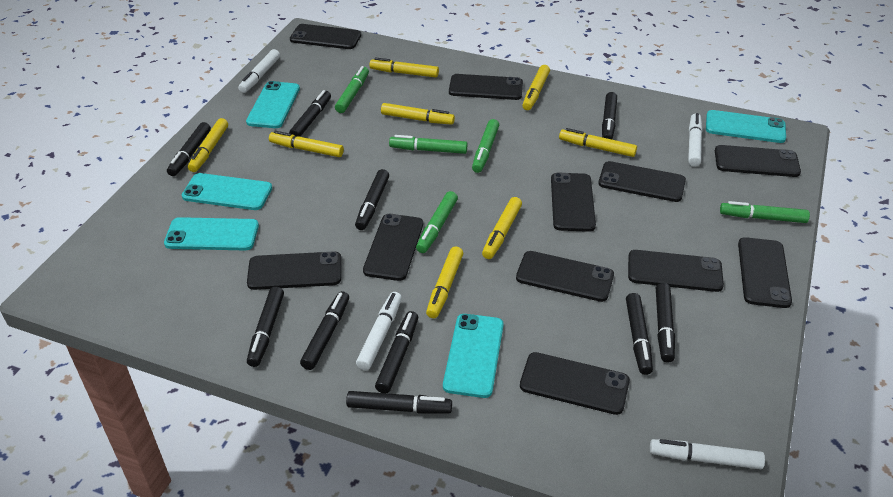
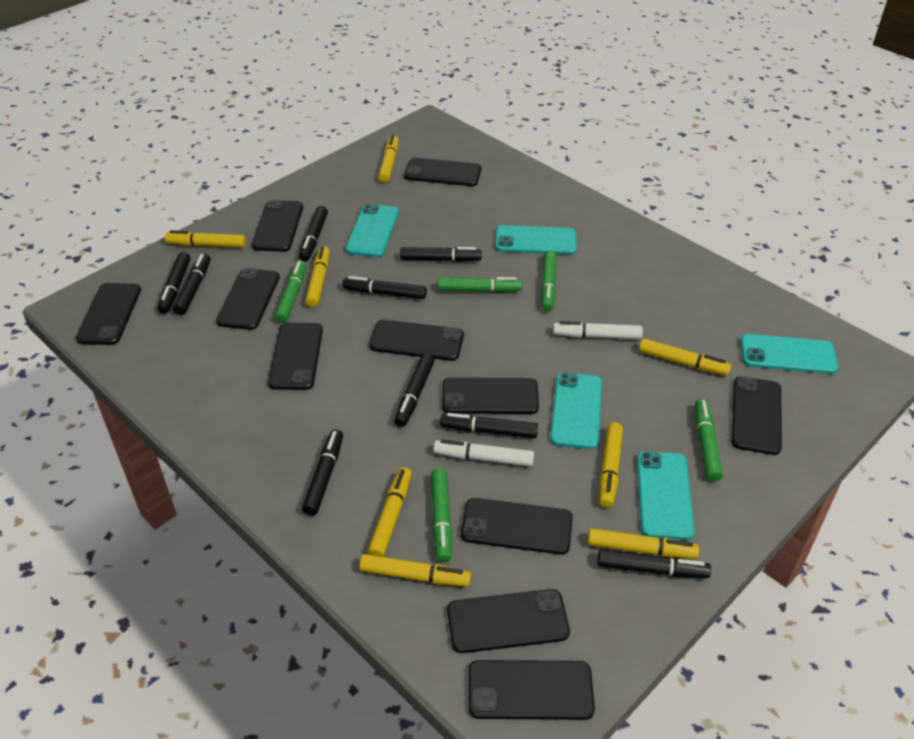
black marker: [167,122,211,176] [247,286,284,367] [289,90,331,137] [300,291,349,370] [346,391,452,414] [355,169,389,230] [375,311,418,393] [602,92,617,139] [626,293,653,375] [656,283,675,362] = 10 -> [158,252,191,314] [173,254,211,315] [299,206,328,261] [302,429,343,516] [343,276,427,299] [394,353,435,427] [400,247,482,262] [440,413,538,438] [597,549,711,578] = 9
white marker: [238,49,280,93] [356,292,402,370] [650,439,765,469] [688,113,703,167] = 4 -> [433,439,534,467] [553,321,643,339] = 2

